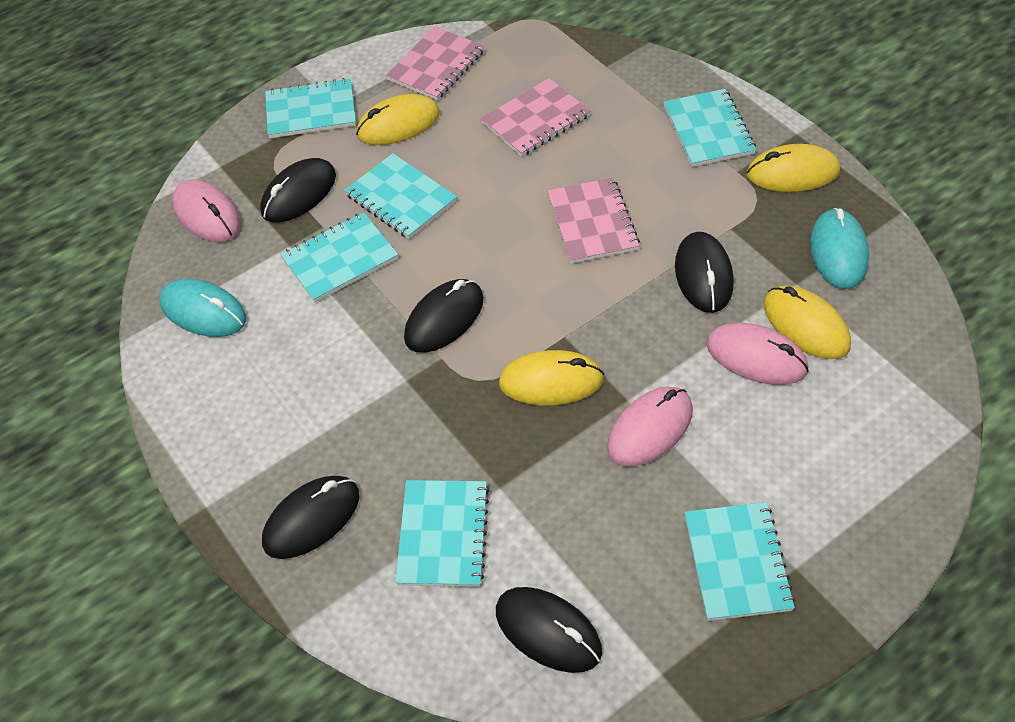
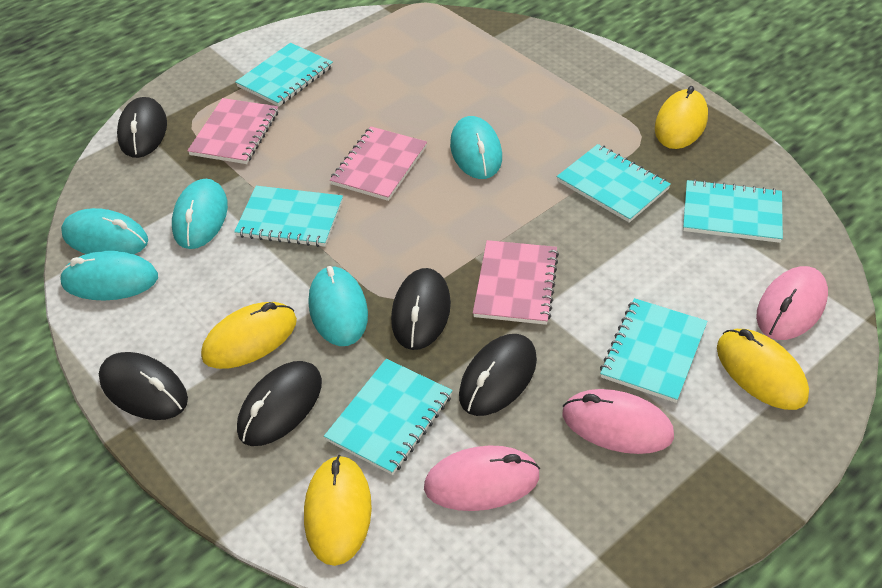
turquoise mouse: [160,279,246,337] [810,208,869,289] = 2 -> [60,251,158,300] [61,208,148,254] [172,179,228,249] [309,266,368,346] [450,116,502,179] = 5

